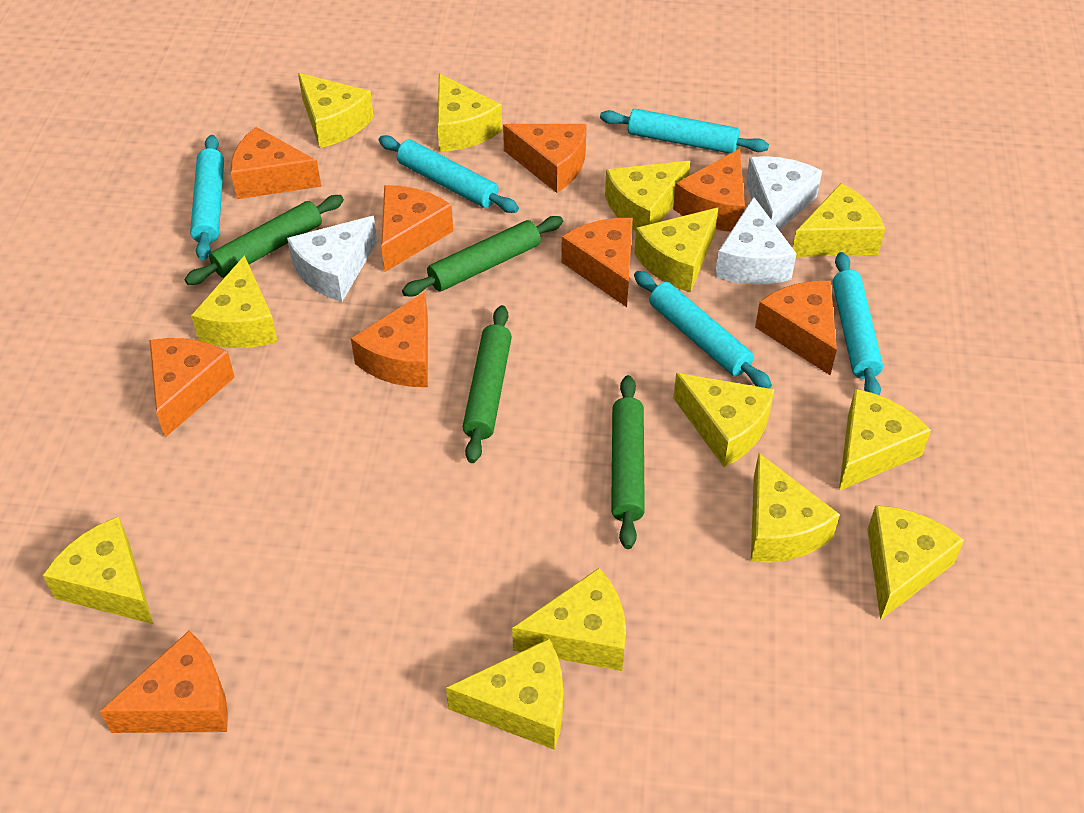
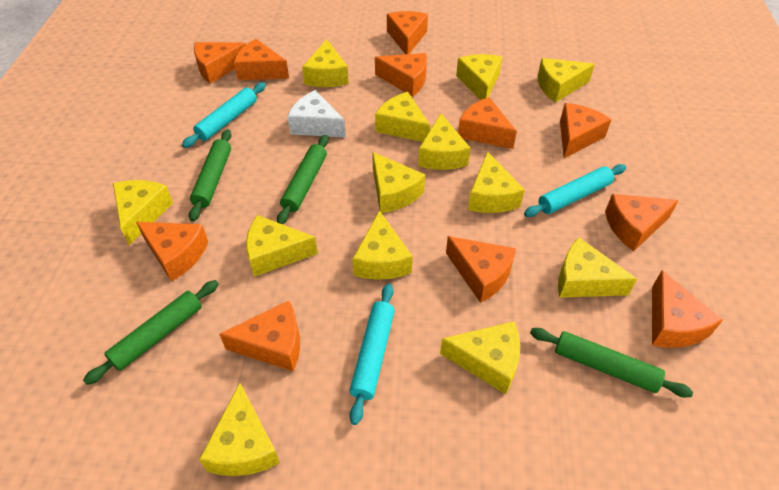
orange cheese: [100,630,228,733] [149,338,235,437] [231,127,321,199] [351,292,428,387] [381,185,453,272] [503,124,587,193] [561,218,633,307] [673,149,745,232] [755,281,837,375] = 9 -> [136,222,209,282] [194,42,246,84] [219,301,300,372] [234,39,289,80] [375,53,427,97] [387,11,428,54] [446,236,516,303] [458,97,517,149] [560,103,612,158] [605,194,679,251] [652,271,723,347] = 11
turquoise rolling pin: [190,135,224,261] [379,135,519,213] [600,109,769,154] [634,271,772,389] [832,252,883,396] = 5 -> [182,82,266,148] [349,284,395,425] [524,164,626,217] = 3
white cheese: [287,216,377,302] [715,197,797,285] [746,156,822,231] = 3 -> [288,90,346,138] = 1

